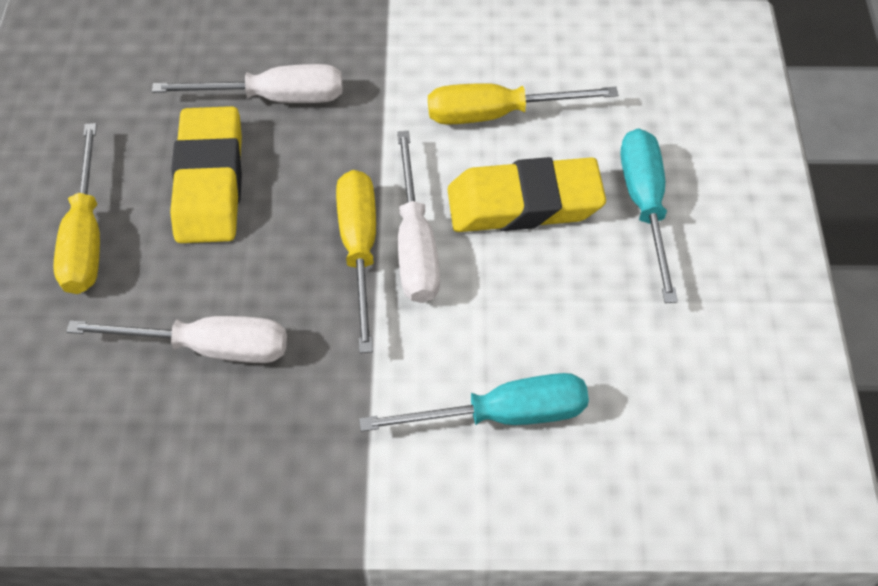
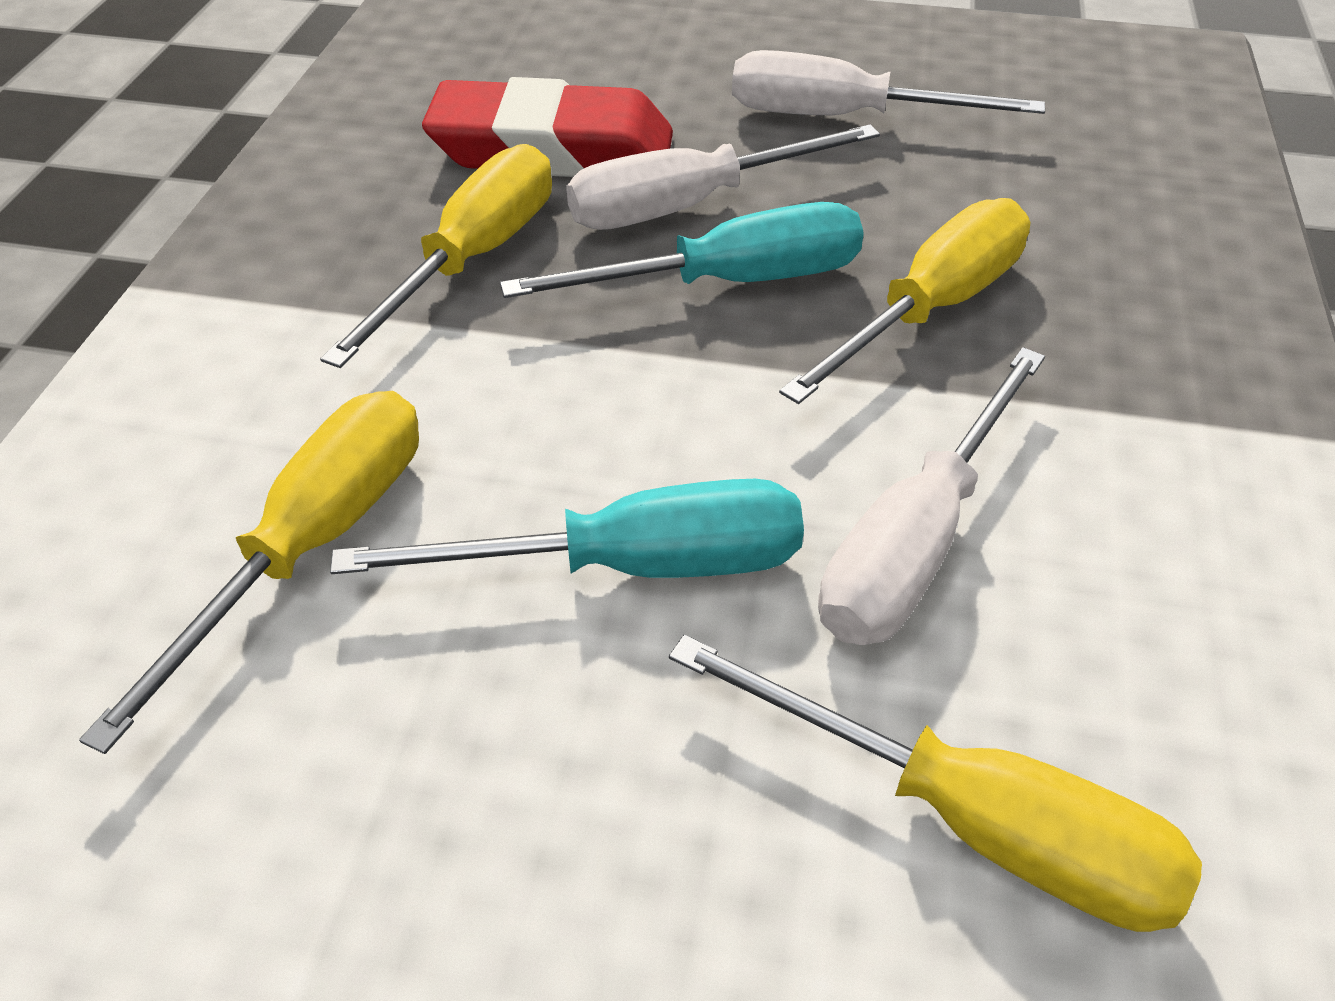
red eraser: none = 0 -> [422,77,673,177] = 1
yellow eraser: [170,106,242,243] [447,157,606,232] = 2 -> none = 0
yellow screwdriver: [53,123,100,294] [336,170,376,353] [428,83,618,125] = 3 -> [79,391,419,754] [320,144,552,368] [669,635,1202,932] [779,198,1031,404] = 4

